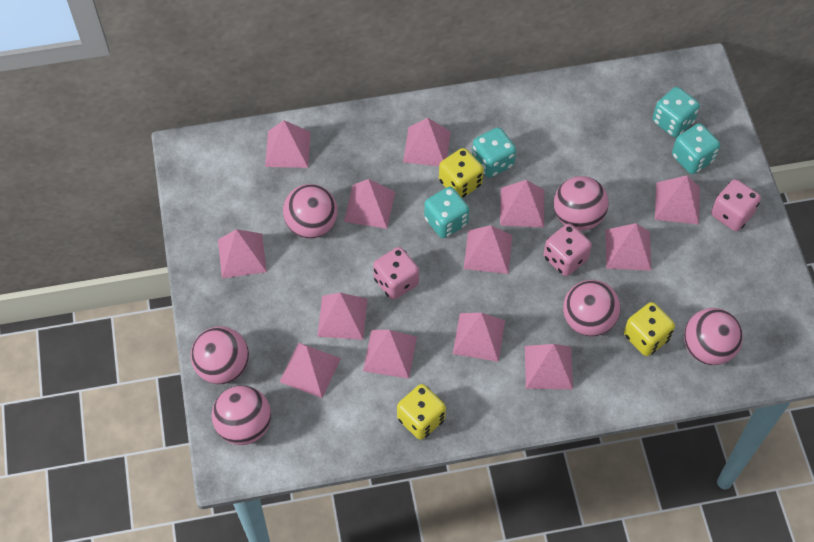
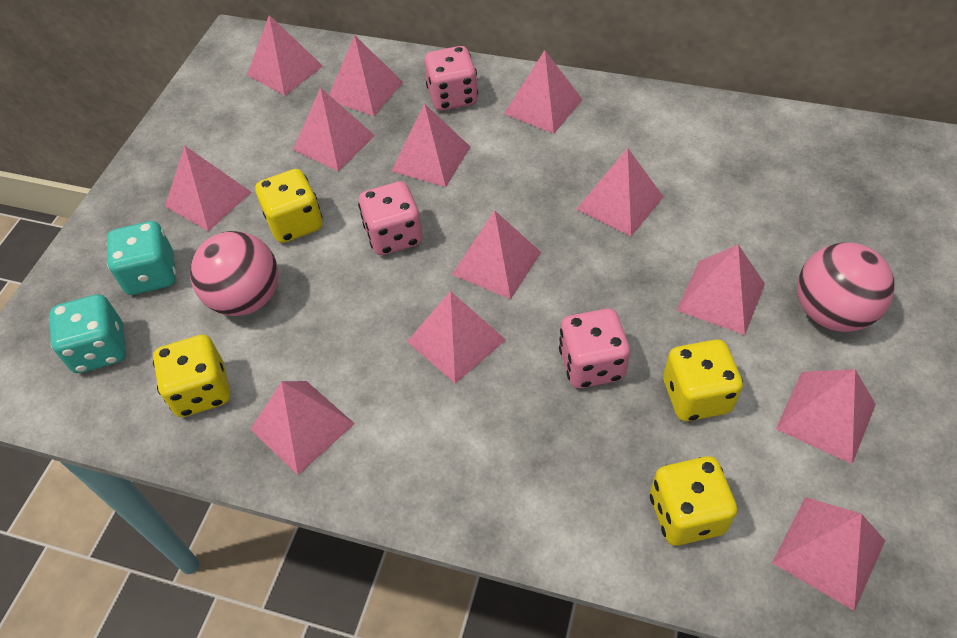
pink ball: [191,326,249,384] [212,385,271,445] [283,184,338,239] [554,176,609,231] [563,280,620,336] [684,308,743,365] = 6 -> [190,231,278,316] [797,243,895,332] = 2
turquoise dice: [424,187,469,238] [472,127,516,178] [653,87,700,137] [672,123,720,174] = 4 -> [50,294,126,373] [107,221,176,295] = 2
yellow dice: [397,384,446,440] [439,148,484,198] [624,302,675,356] = 3 -> [153,335,230,417] [255,169,323,243] [650,456,737,546] [663,339,743,421] = 4

